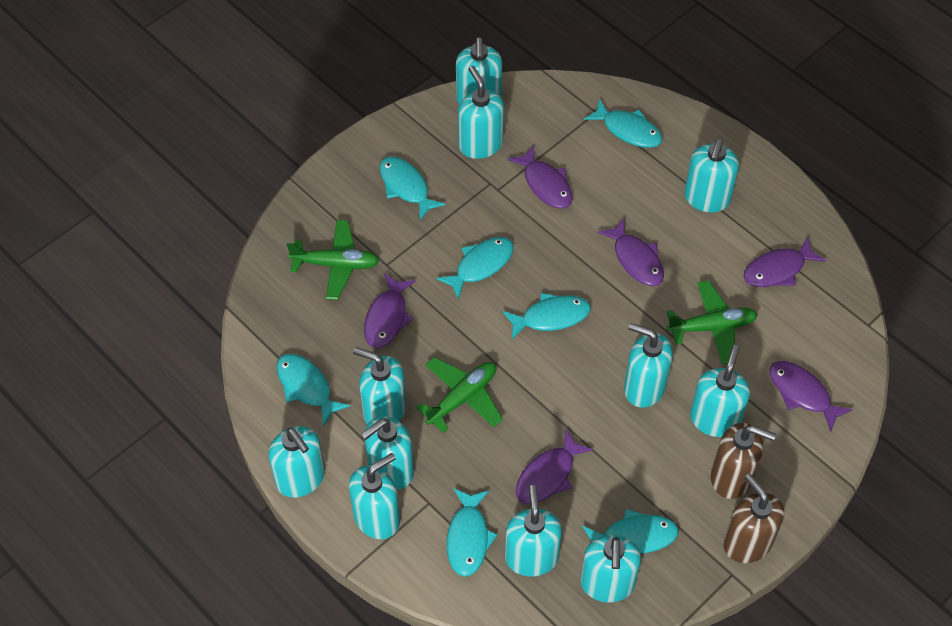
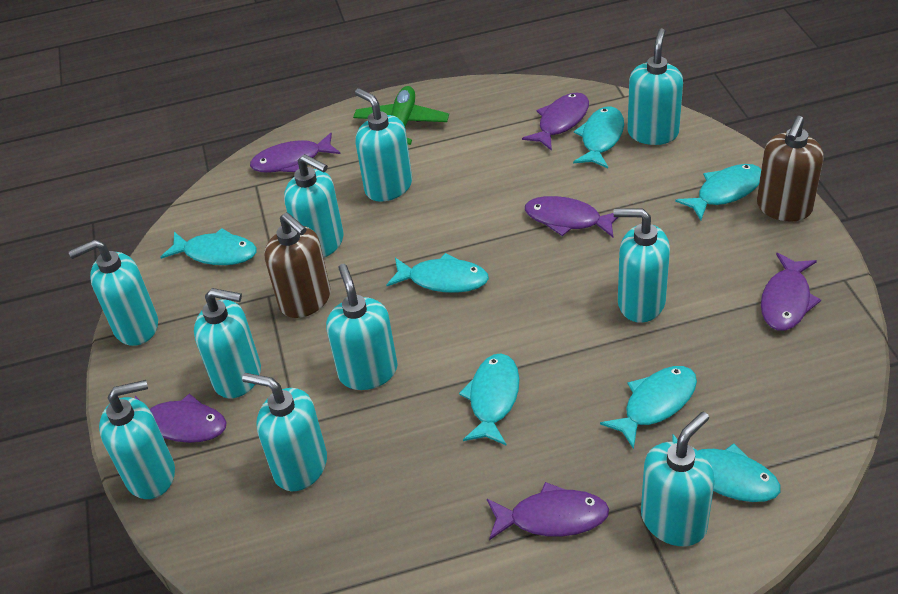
green plane: [287,220,379,300] [416,357,503,433] [667,281,758,364] = 3 -> [353,86,449,145] = 1
turquoise soap dispenser: [268,426,325,498] [349,453,400,539] [353,347,406,425] [361,416,414,490] [456,37,502,104] [458,66,504,159] [505,485,562,576] [581,535,641,602] [624,323,673,408] [684,138,739,212] [690,345,750,437] = 11 -> [68,239,158,346] [99,380,175,499] [194,288,261,398] [242,373,327,491] [284,154,344,258] [326,264,398,390] [355,88,412,202] [613,208,670,323] [627,28,683,145] [641,412,715,546] = 10

